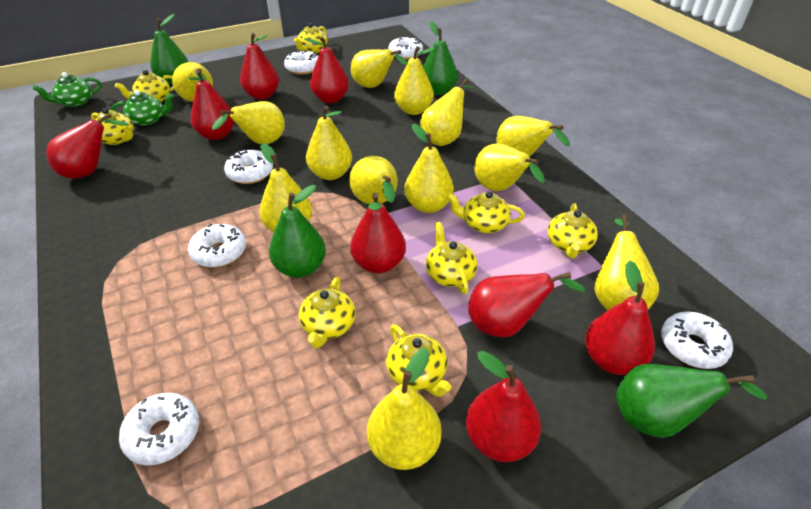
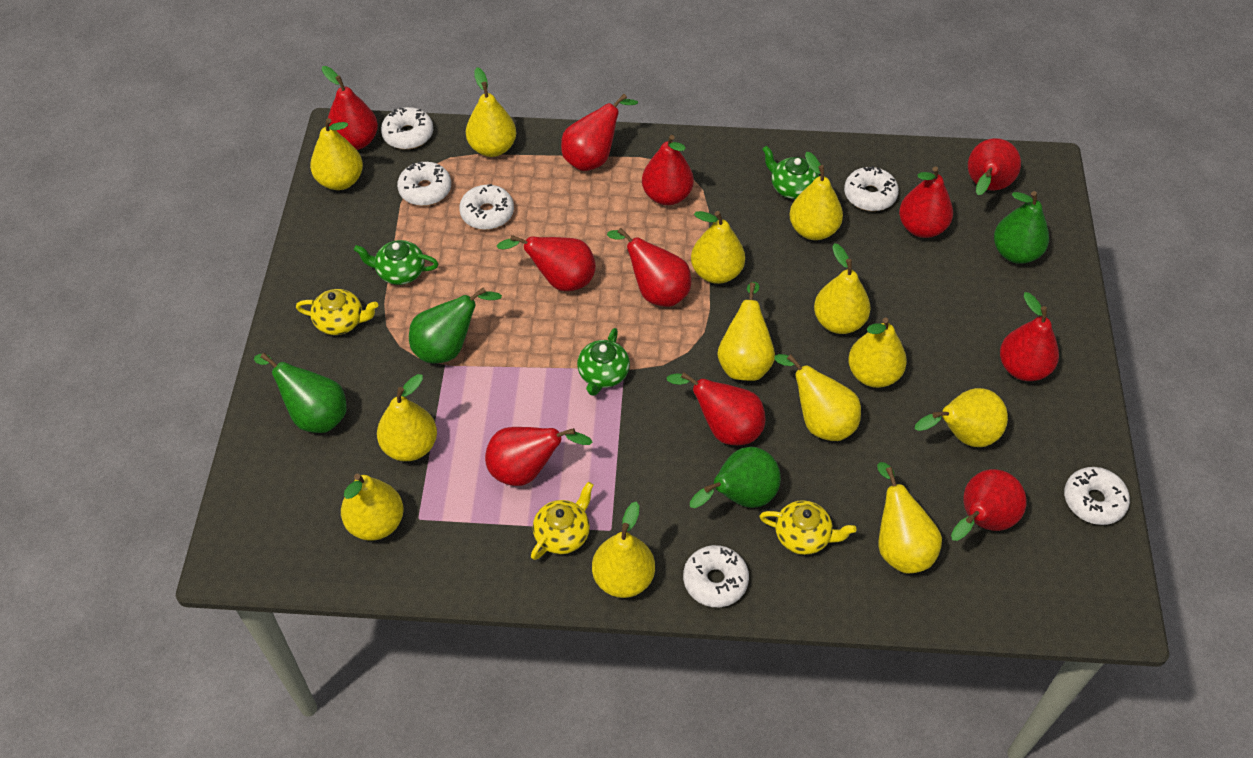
green teapot: [33,72,102,107] [111,90,174,126] = 2 -> [354,240,439,285] [577,328,630,396] [762,146,819,199] = 3
red pear: [46,113,130,179] [187,70,234,140] [240,33,279,100] [304,36,349,103] [350,193,406,273] [466,351,541,462] [468,272,586,337] [585,261,655,375] = 8 -> [322,66,378,150] [485,427,592,486] [497,235,596,291] [561,94,638,171] [607,228,691,307] [642,135,694,205] [666,372,765,445] [899,167,953,238] [951,469,1027,541] [968,138,1021,195] [1000,292,1059,381] = 11
yellow teapot: [91,108,134,145] [115,70,174,102] [294,23,328,53] [299,277,356,348] [386,324,451,397] [426,222,478,294] [447,191,525,233] [547,203,598,258] = 8 -> [296,289,378,335] [531,482,593,560] [759,500,857,555] = 3

